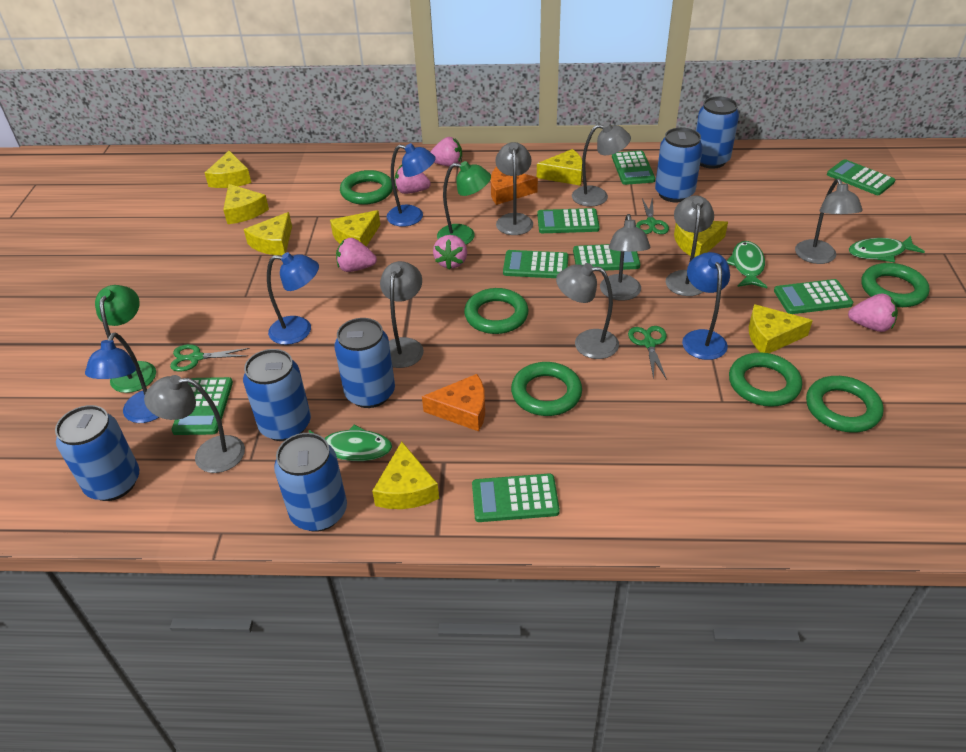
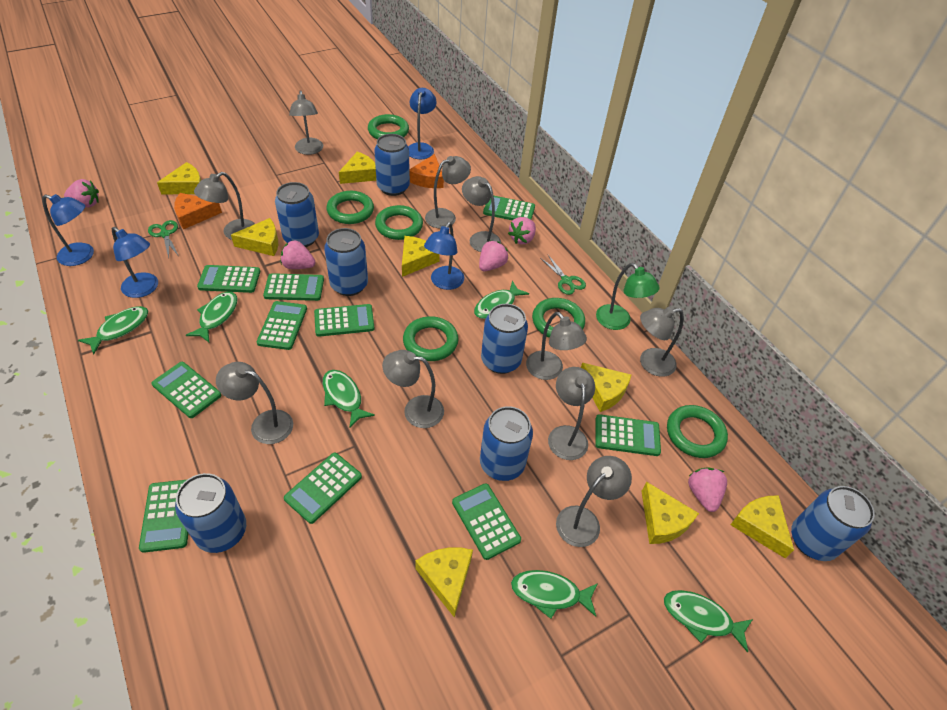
blue can: [55,405,139,501] [243,349,311,441] [274,433,347,532] [334,318,395,408] [655,127,703,202] [696,96,739,169] = 6 -> [175,473,246,553] [275,182,319,247] [324,228,368,296] [374,134,410,196] [480,406,533,481] [481,304,528,374] [791,486,875,561] = 7
green calculator: [172,377,233,435] [472,474,560,522] [503,250,568,278] [537,208,600,233] [573,244,640,271] [612,151,655,185] [774,279,853,314] [827,159,895,195] = 8 -> [139,480,188,553] [151,362,222,418] [197,265,260,293] [257,301,307,350] [263,273,324,301] [284,453,362,524] [314,304,375,337] [452,483,521,560] [483,196,535,220] [595,414,661,456] = 10
green fish: [309,424,392,461] [727,241,767,288] [849,236,925,263] = 3 -> [78,306,148,354] [186,292,237,342] [323,370,375,428] [474,281,529,319] [511,570,598,619] [664,590,753,652] = 6
green lamp: [95,285,156,393] [437,161,491,245] = 2 -> [596,263,660,330] = 1
green scissors: [170,344,250,372] [628,326,667,380] [636,197,669,234] = 3 -> [148,220,179,258] [540,255,586,295] = 2
grey lamp: [144,375,245,473] [380,261,424,368] [496,142,533,235] [556,263,619,359] [572,122,631,206] [600,214,651,301] [666,195,714,296] [795,179,863,264] = 8 -> [194,172,255,240] [216,362,293,444] [289,90,323,155] [382,350,444,428] [425,156,471,229] [462,176,501,252] [526,312,587,380] [548,367,595,460] [556,456,632,547] [640,307,684,377] = 10

